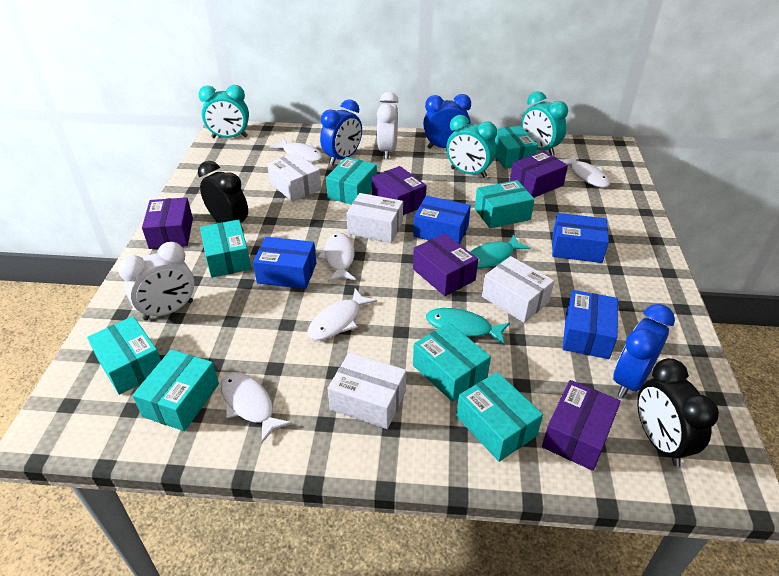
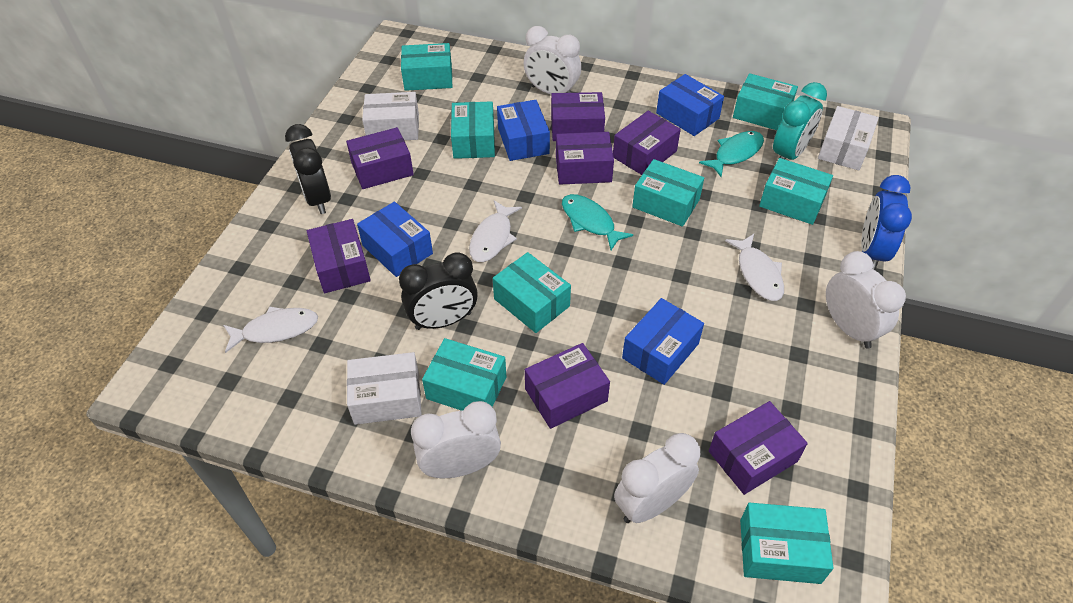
blue clock: [320,99,362,165] [423,94,471,149] [613,304,675,398] = 3 -> [861,175,912,270] = 1
purple box: [142,197,193,249] [372,166,427,215] [413,233,478,296] [510,151,568,198] [542,380,621,471] = 5 -> [307,219,371,293] [346,127,414,189] [525,343,610,429] [551,92,605,141] [556,132,614,185] [613,111,681,175] [709,401,808,495] = 7
turquoise clock: [198,85,249,138] [446,115,497,178] [522,91,568,156] = 3 -> [773,82,827,160] = 1
white box: [267,152,321,202] [328,352,406,429] [346,193,403,243] [482,256,554,323] = 4 -> [347,352,422,425] [362,92,419,140] [818,106,879,171] = 3
white clock: [118,242,195,321] [377,92,399,159] = 2 -> [411,401,501,478] [524,26,581,94] [614,433,700,523] [826,251,906,349] = 4
white fish: [221,372,292,443] [270,138,323,162] [308,288,377,340] [318,232,356,282] [559,155,610,188] = 5 -> [223,306,318,353] [469,200,522,262] [725,234,784,301] = 3

